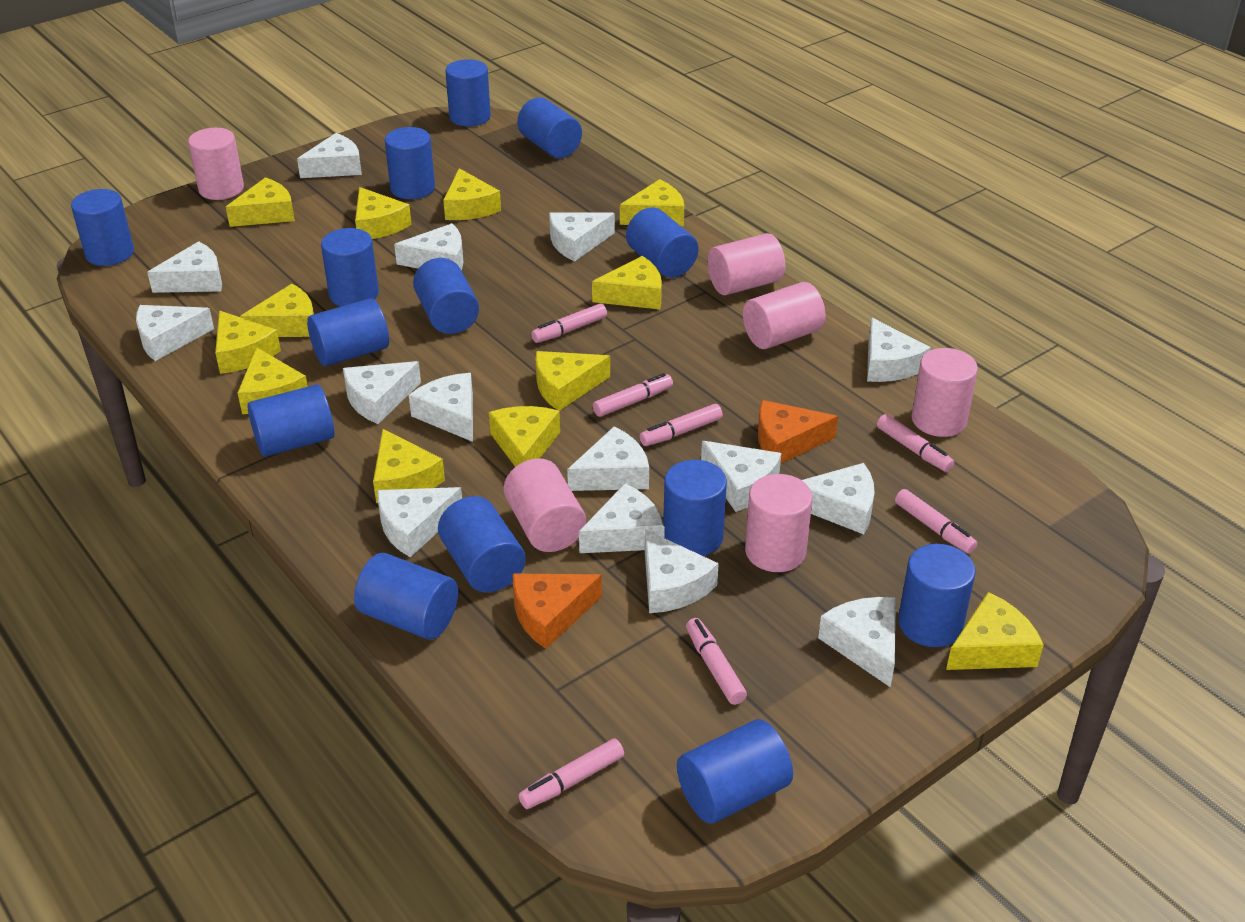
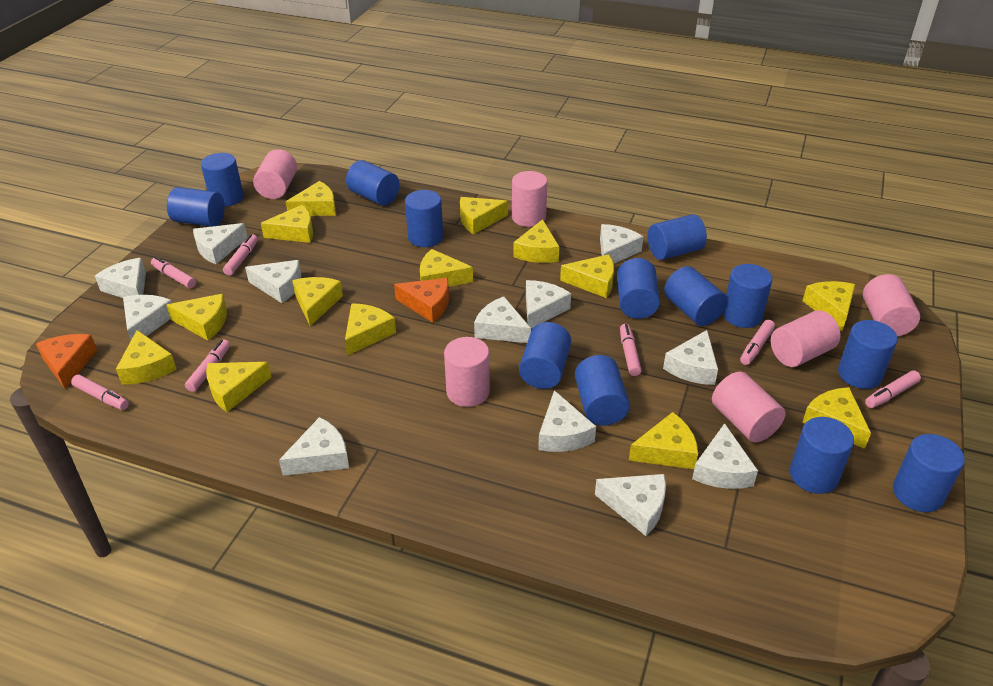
blue cylinder: [71,189,134,266] [247,384,334,457] [307,298,389,366] [321,228,379,307] [354,553,458,640] [385,127,435,199] [413,258,479,334] [438,496,526,592] [445,59,491,127] [517,97,582,158] [626,207,699,278] [663,460,727,556] [677,719,793,824] [898,544,976,647] = 14 -> [167,187,225,227] [201,153,244,207] [346,160,400,206] [405,190,443,247] [519,322,571,389] [575,355,630,426] [617,258,660,319] [647,214,707,260] [664,266,727,326] [723,264,772,328] [790,417,854,494] [838,320,898,389] [893,434,965,512] = 13
white cheese: [136,305,214,361] [147,241,222,293] [297,133,362,178] [343,361,421,424] [377,487,462,557] [394,223,463,270] [409,373,473,442] [549,212,615,261] [567,427,649,491] [579,483,665,553] [645,530,719,613] [701,441,781,512] [802,463,875,534] [818,597,896,688] [867,317,931,382] = 15 -> [95,258,146,298] [123,295,172,340] [193,223,248,264] [245,260,301,303] [279,417,349,476] [474,296,531,343] [526,280,571,328] [538,390,596,452] [595,474,666,536] [600,224,644,264] [663,330,718,385] [692,423,758,489] = 12
yellow cheese: [215,311,281,374] [226,177,295,227] [238,347,308,414] [240,284,314,337] [355,187,412,239] [373,429,445,503] [443,168,501,220] [489,406,560,467] [536,351,610,411] [592,256,662,310] [620,179,684,226] [946,592,1044,670] = 12 -> [116,330,176,385] [166,294,227,341] [206,362,271,412] [261,205,313,243] [286,181,336,216] [292,277,343,326] [345,303,396,356] [420,249,473,287] [460,197,508,235] [513,219,559,263] [560,254,614,298] [629,412,698,469] [802,281,855,331] [802,387,871,449] = 14

